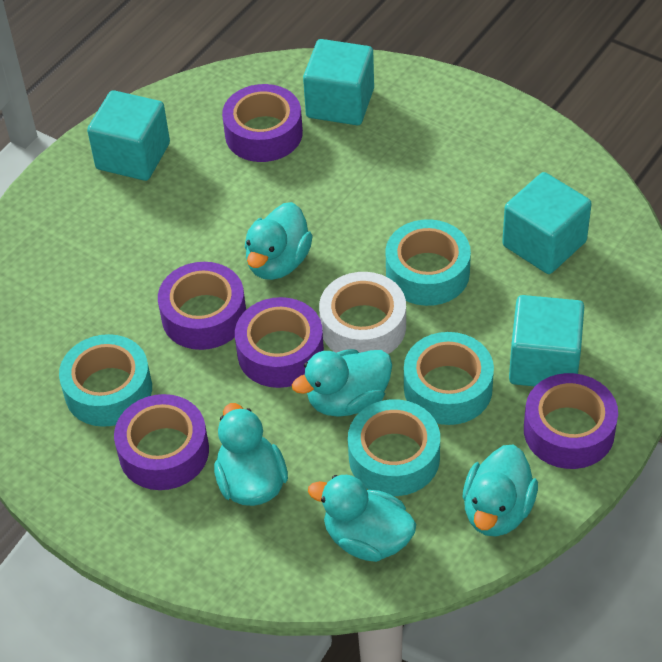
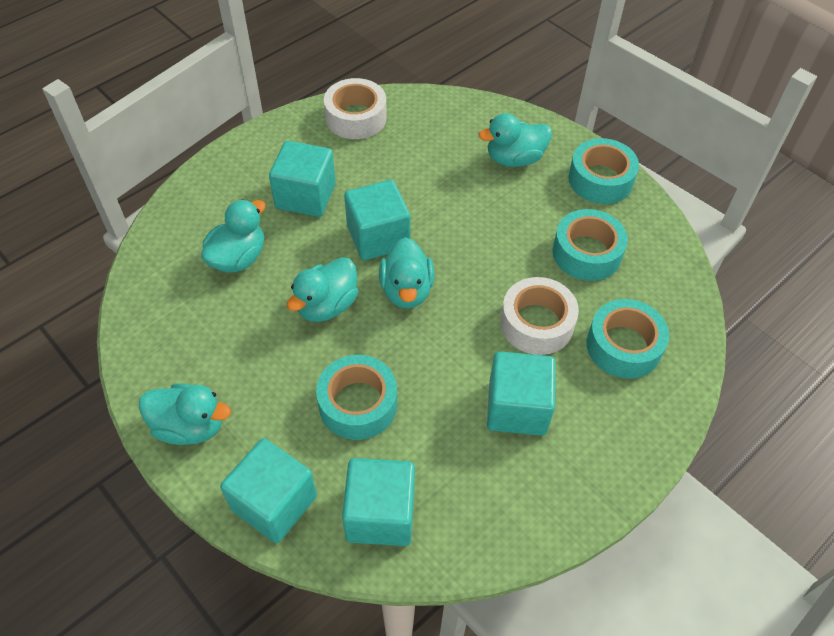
purple tape: [114,394,209,490] [158,262,246,350] [222,84,303,162] [235,297,324,388] [524,373,618,469] = 5 -> none = 0
turquoise cube: [87,90,170,181] [303,39,374,125] [502,172,592,274] [509,295,584,387] = 4 -> [220,438,317,543] [269,141,336,217] [342,458,415,546] [344,180,410,260] [487,351,556,436] = 5
white tape: [319,272,406,354] = 1 -> [324,78,387,139] [500,277,579,355] = 2

